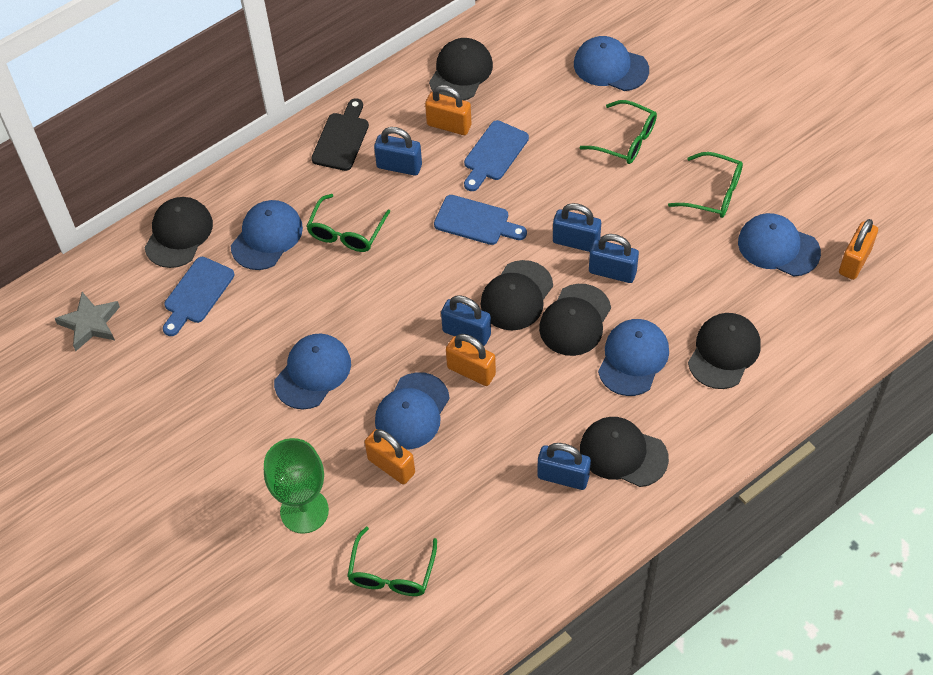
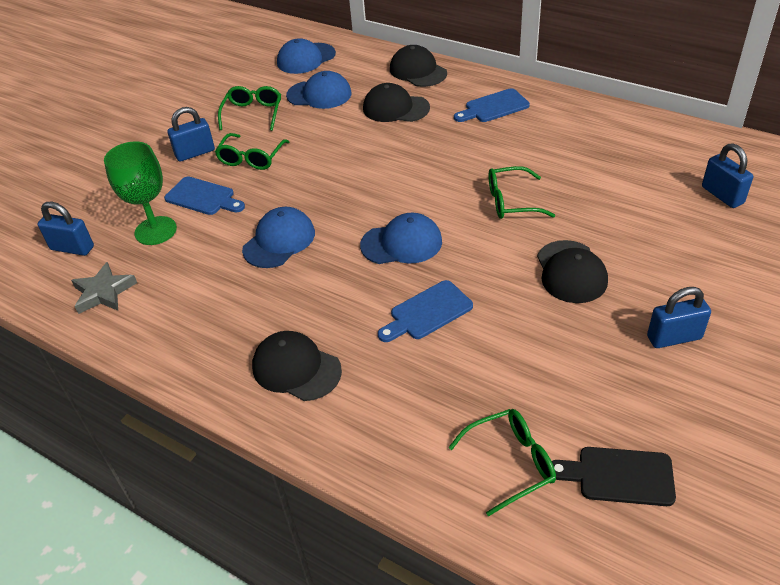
black cap: [145,197,213,268] [429,38,493,100] [480,260,553,331] [539,284,611,356] [580,417,669,487] [688,313,761,389] = 6 -> [252,331,342,401] [363,83,430,122] [390,45,447,87] [537,240,608,303] = 4
blue cap: [231,200,303,270] [274,334,351,410] [375,372,450,449] [574,36,649,91] [598,319,669,396] [738,213,821,276] = 6 -> [242,207,315,268] [277,38,336,74] [286,71,352,109] [360,213,442,264] = 4
blue padlock: [374,127,422,176] [441,295,491,346] [537,443,591,490] [553,203,601,252] [589,234,639,283] = 5 -> [38,202,94,256] [167,107,215,162] [647,287,711,348] [702,143,753,208] = 4
orange padlock: [365,429,415,484] [425,85,471,135] [446,334,496,386] [839,219,878,280] = 4 -> none = 0

